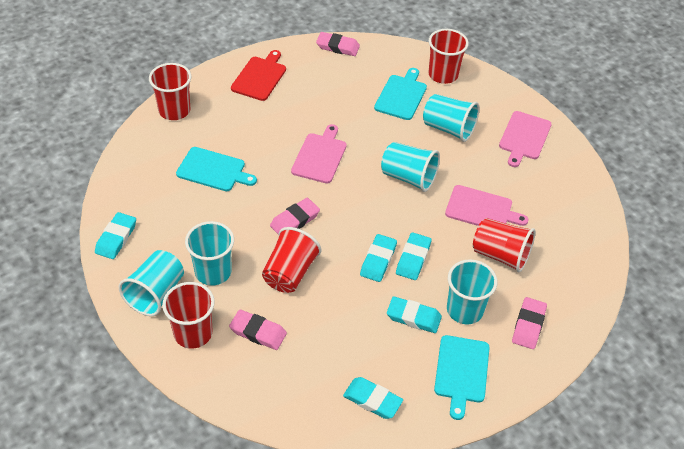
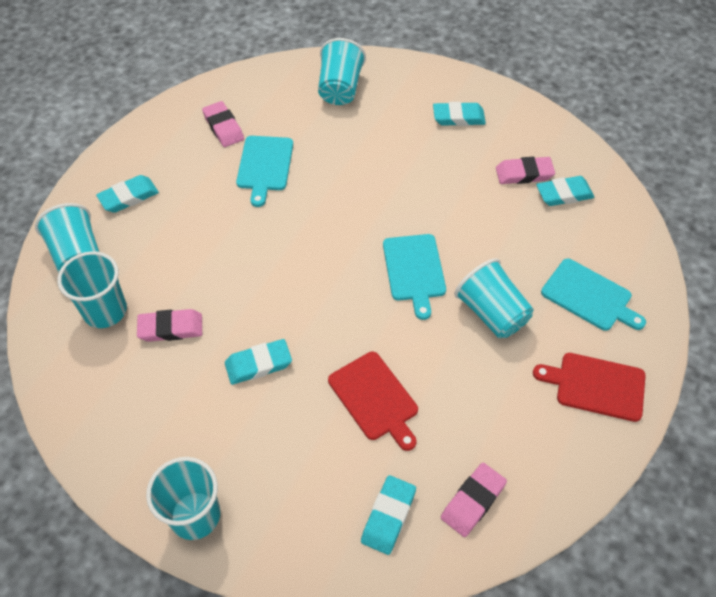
pink cutting board: [291,124,347,183] [445,185,528,226] [499,111,552,167] = 3 -> none = 0
red cup: [149,63,191,120] [162,282,215,349] [262,227,321,293] [428,29,469,84] [473,218,535,272] = 5 -> none = 0
red cutting board: [231,50,286,101] = 1 -> [328,352,418,451] [533,353,646,422] = 2

